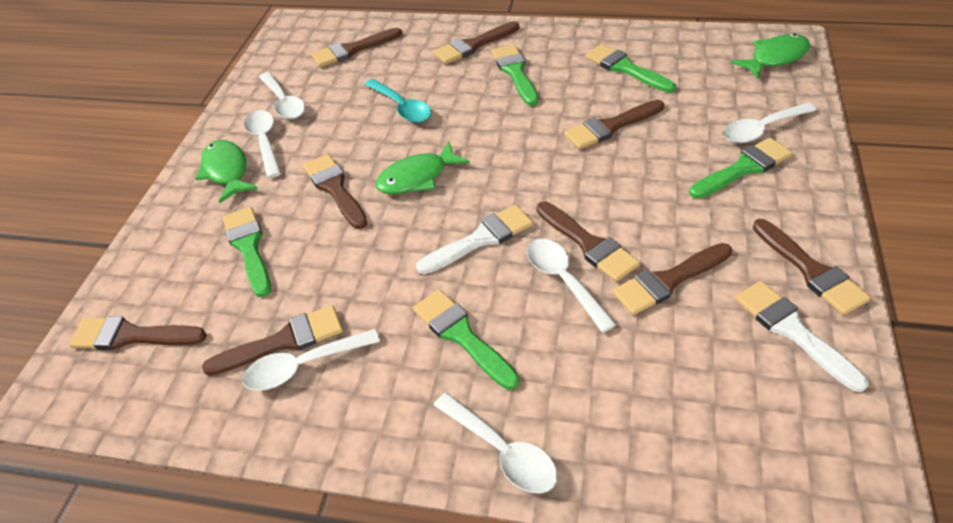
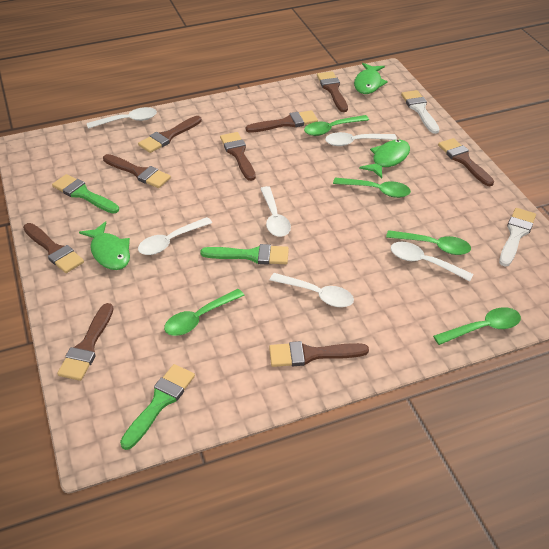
green brush: [223,207,271,298] [413,290,519,390] [491,44,538,106] [585,44,676,93] [689,138,792,199] = 5 -> [52,174,119,214] [120,364,195,450] [200,244,289,265] = 3
green spoon: none = 0 -> [164,289,245,336] [304,115,369,136] [333,177,411,198] [386,230,471,255] [433,307,521,345] = 5
turquoise spoon: [364,79,432,123] = 1 -> none = 0

